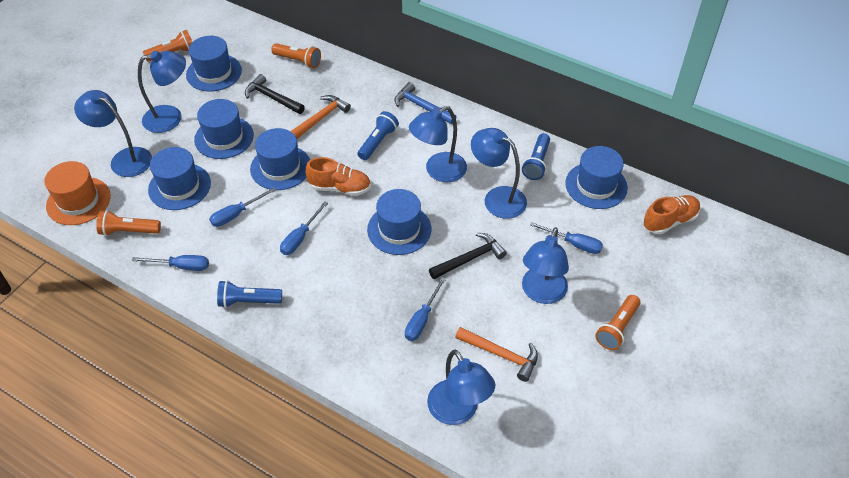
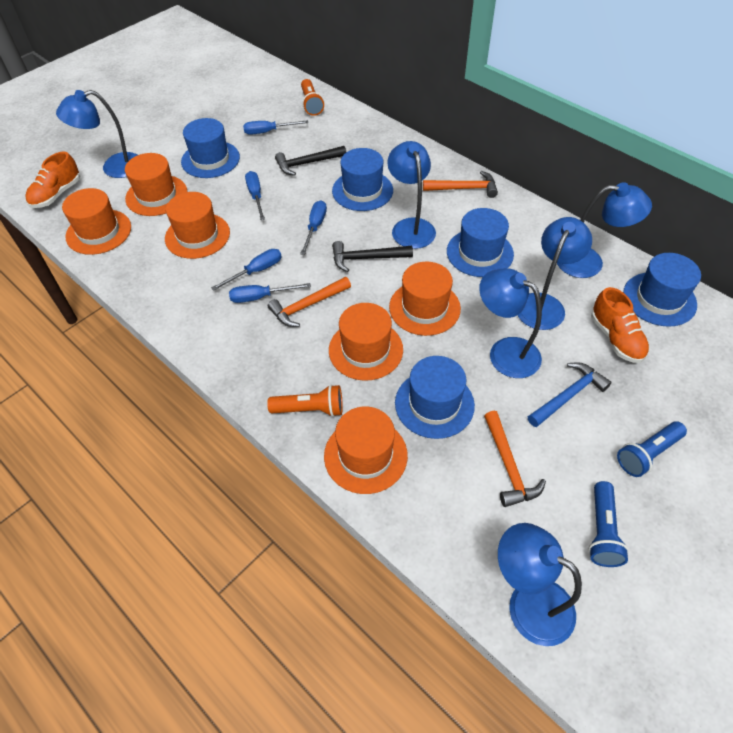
blue flashlight: [217,280,282,308] [357,111,399,160] [522,133,550,180] = 3 -> [588,481,629,567] [617,421,687,477] = 2
blue hat: [148,147,211,210] [186,36,242,92] [194,99,254,159] [250,128,310,190] [367,189,432,255] [565,146,628,209] = 6 -> [181,118,240,178] [332,148,393,211] [395,356,475,439] [447,208,514,277] [623,253,701,327] = 5
orange flashlight: [96,210,161,236] [143,30,192,62] [271,43,321,68] [595,295,640,350] = 4 -> [267,385,343,417] [301,79,324,116] = 2
orange hammer: [291,95,351,139] [455,327,538,382] = 2 -> [268,277,351,327] [423,171,498,198] [484,411,546,507] = 3
orange hat: [44,161,111,225] = 1 -> [62,188,131,255] [125,153,187,216] [165,192,230,259] [324,407,408,494] [329,303,403,381] [389,261,461,336] = 6

